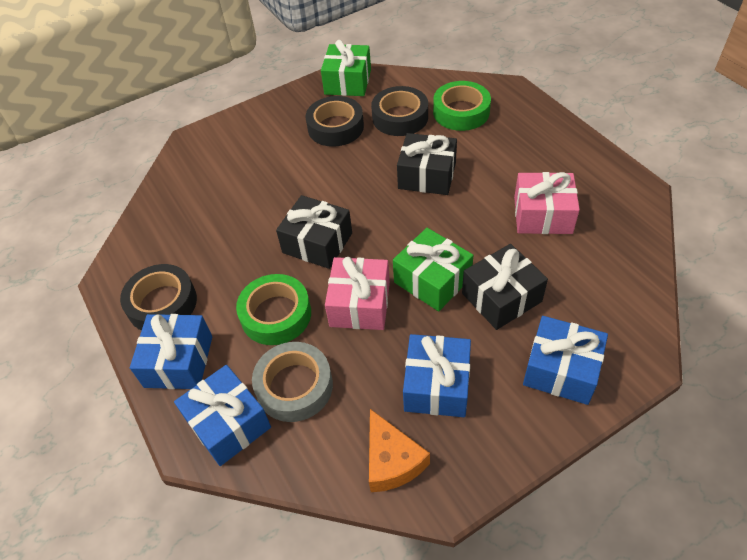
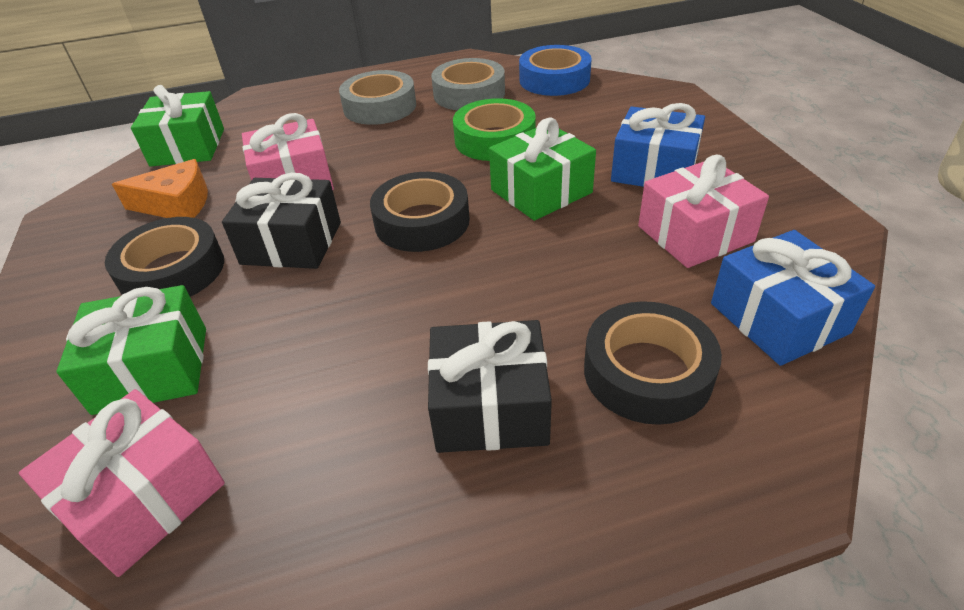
black gift: [276,195,352,269] [397,133,457,195] [462,244,548,330] = 3 -> [222,173,341,269] [428,320,552,453] = 2
blue gift: [130,314,212,389] [174,365,271,466] [403,334,471,417] [523,316,608,405] = 4 -> [611,103,705,187] [711,230,875,366] = 2
blue tape: none = 0 -> [519,45,592,96] = 1
green gift: [321,40,371,96] [393,228,473,311] = 2 -> [56,285,206,415] [131,85,224,167] [489,118,596,221] = 3
green tape: [236,274,311,345] [433,81,491,131] = 2 -> [453,98,535,161] = 1
grey tape: [252,342,333,422] = 1 -> [339,70,416,125] [431,58,505,111] = 2
pink gift: [325,257,390,330] [514,172,580,234] = 2 -> [19,389,225,577] [242,113,334,190] [638,155,769,268] = 3

